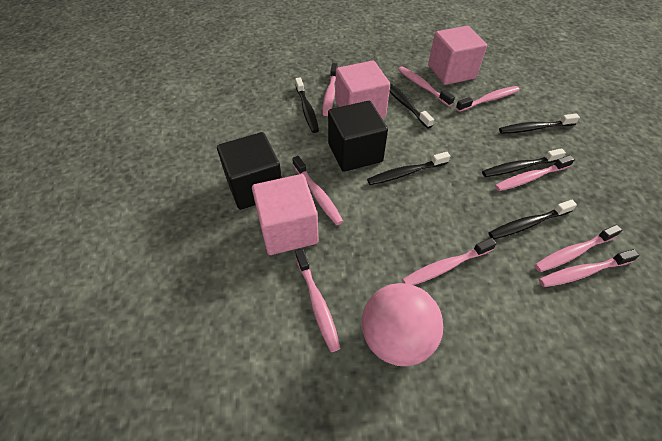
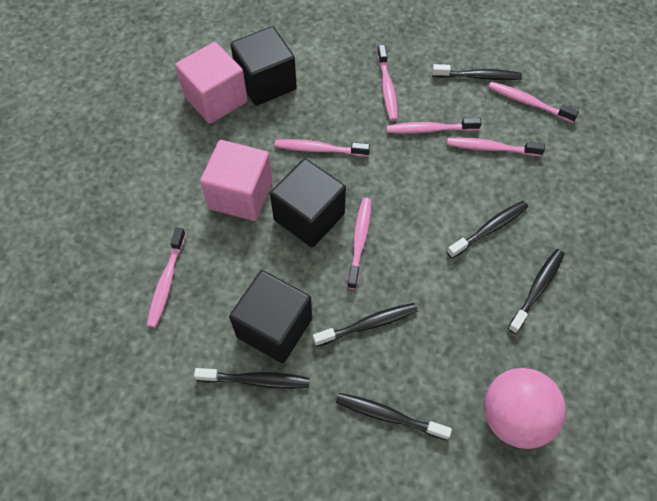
black cube: [217,132,282,210] [328,101,388,172] = 2 -> [229,270,312,363] [230,26,297,106] [270,159,346,247] = 3
pink cube: [252,174,319,255] [336,61,390,118] [428,26,487,85] = 3 -> [175,42,248,124] [200,140,273,221] = 2
pink toothbrush: [292,156,343,225] [295,249,341,352] [323,63,338,116] [398,67,455,106] [402,238,497,285] [456,86,520,112] [495,155,575,191] [534,225,622,272] [539,249,640,287] = 9 -> [147,227,186,328] [275,139,370,157] [347,198,371,289] [377,45,398,121] [386,118,482,134] [447,138,545,156] [488,82,579,123] = 7

